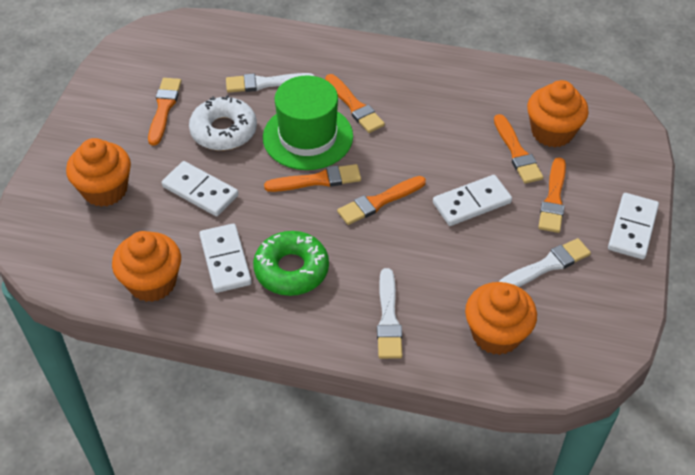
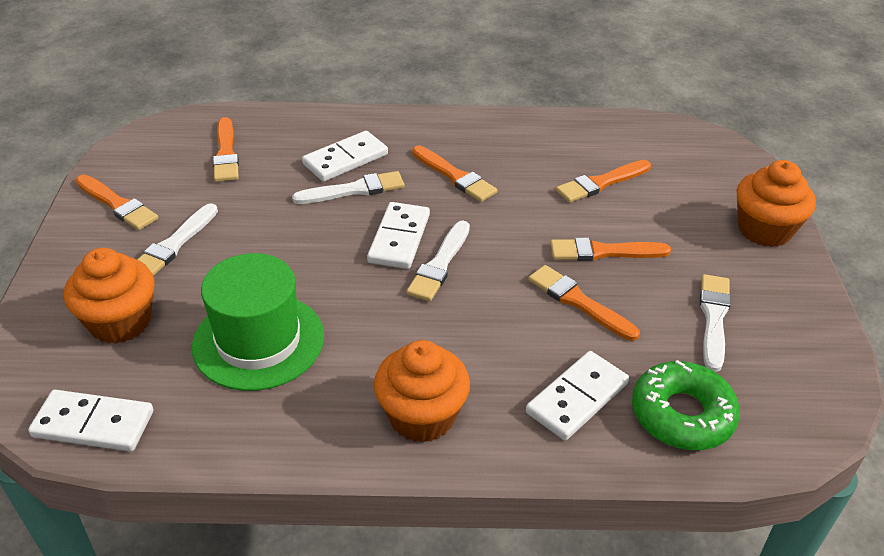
orange cupcake: [66,138,131,207] [112,231,181,302] [465,282,537,355] [527,80,589,147] = 4 -> [64,248,154,344] [374,340,470,443] [737,160,816,247] = 3
white brush: [226,73,315,93] [377,268,403,359] [499,238,591,287] = 3 -> [137,203,218,276] [292,171,405,204] [406,221,470,301] [700,274,731,372] = 4
white donut: [189,95,257,151] = 1 -> none = 0

